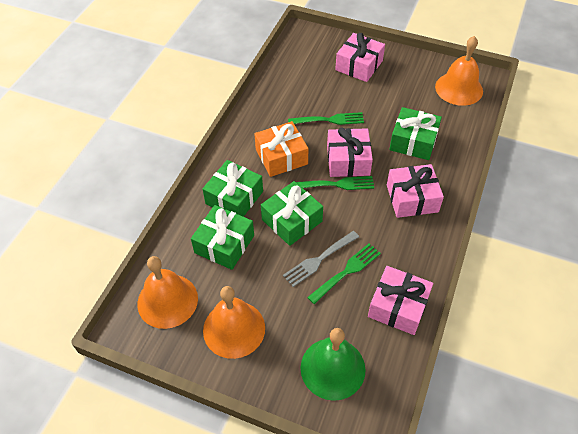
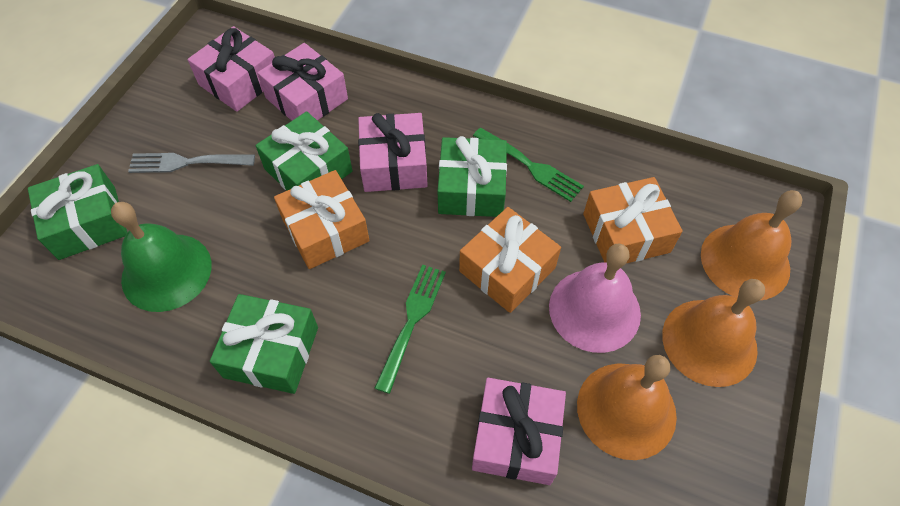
green fork: [288,112,364,125] [296,176,374,190] [307,243,381,304] = 3 -> [375,264,446,394] [473,128,584,202] = 2
orange gift: [255,121,308,177] = 1 -> [274,170,370,269] [459,207,561,313] [583,177,683,263] = 3
pink bell: none = 0 -> [549,244,641,353] = 1

